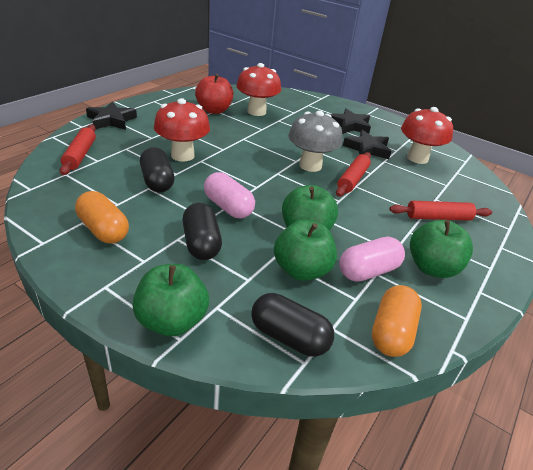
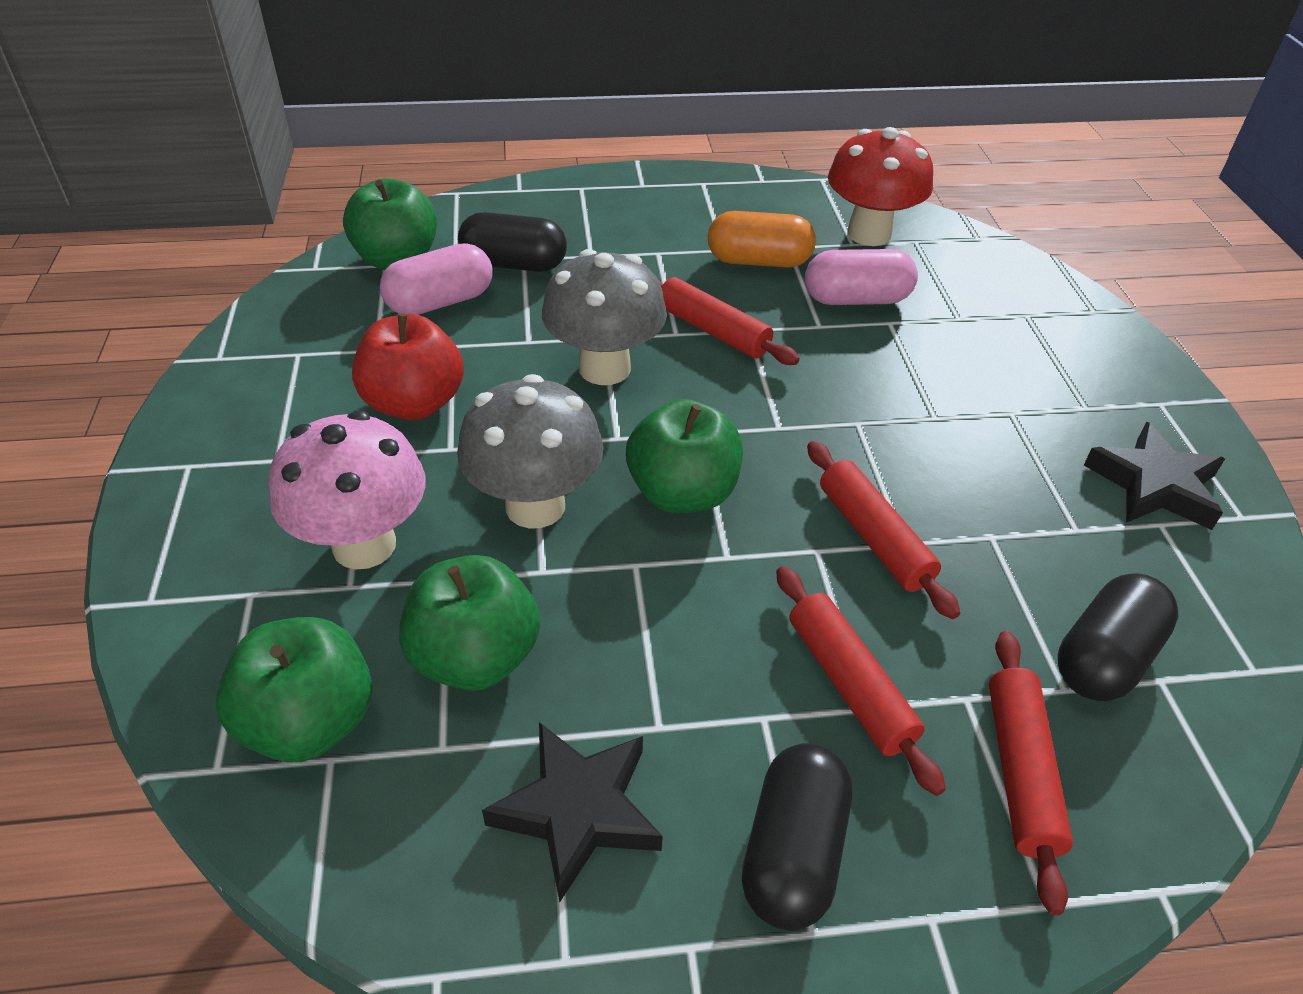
black star: [86,102,137,130] [330,108,371,134] [343,130,391,159] = 3 -> [482,722,663,902] [1084,422,1225,530] = 2
grey mushroom: [288,110,342,172] = 1 -> [457,374,604,529] [542,249,667,385] = 2
orange capsule: [75,191,129,243] [372,285,422,357] = 2 -> [708,211,816,268] = 1
pink mushroom: none = 0 -> [268,411,426,569] = 1
red mushroom: [154,98,210,162] [236,63,281,116] [401,107,453,164] = 3 -> [828,127,933,246] = 1
red rolling pin: [60,125,96,175] [336,152,371,197] [390,201,492,221] = 3 -> [658,277,800,365] [776,566,946,796] [807,441,960,619] [989,631,1073,915] = 4

